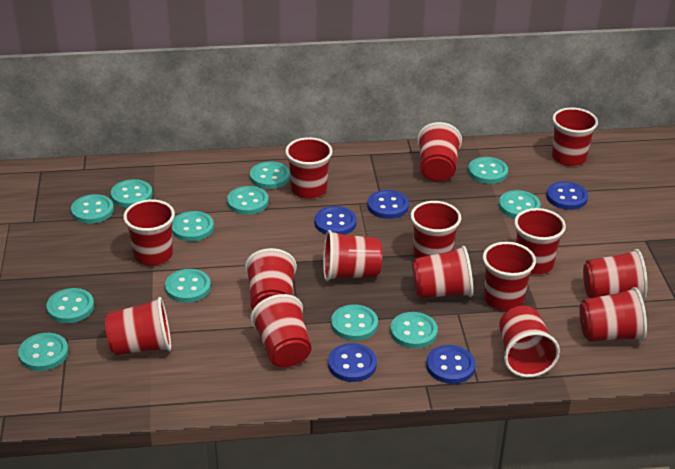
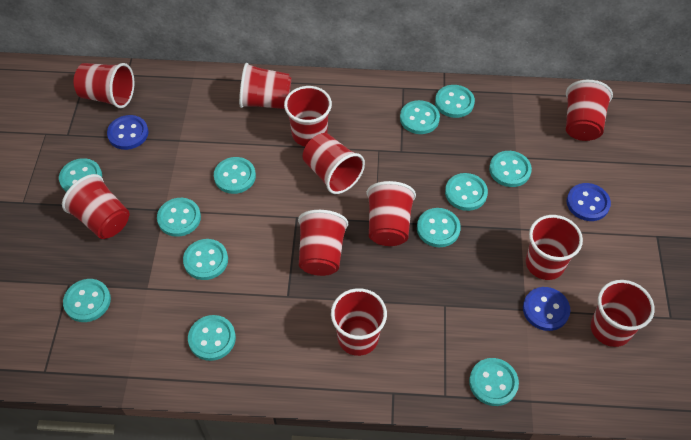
blue button: [314,206,357,235] [328,343,377,382] [368,190,409,219] [426,345,476,384] [546,181,588,210] = 5 -> [107,115,149,150] [523,287,570,331] [567,183,611,221] = 3
red cup: [105,297,171,355] [123,199,175,266] [245,248,297,310] [250,294,312,367] [285,137,333,199] [323,230,382,281] [411,201,461,258] [412,246,473,299] [417,122,462,182] [483,242,536,311] [499,306,560,377] [514,208,566,274] [552,108,598,166] [579,287,647,342] [583,249,648,300] = 15 -> [62,174,129,239] [74,63,134,108] [239,63,291,109] [284,86,332,146] [298,210,348,276] [303,133,365,194] [331,288,387,356] [367,181,416,246] [526,215,583,280] [566,80,613,141] [591,280,655,347] = 11

